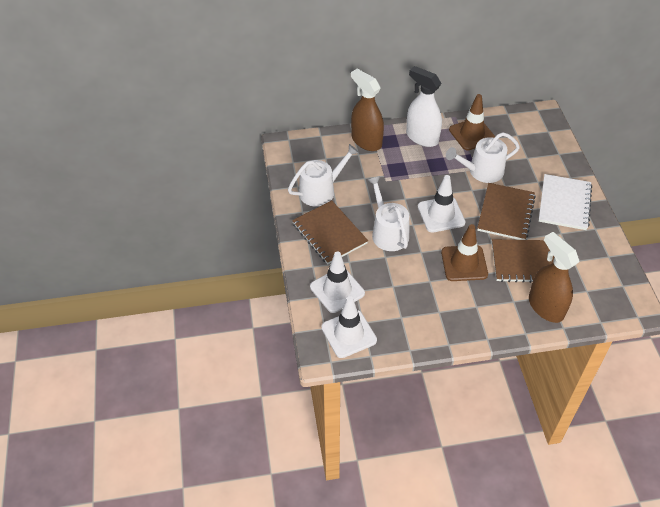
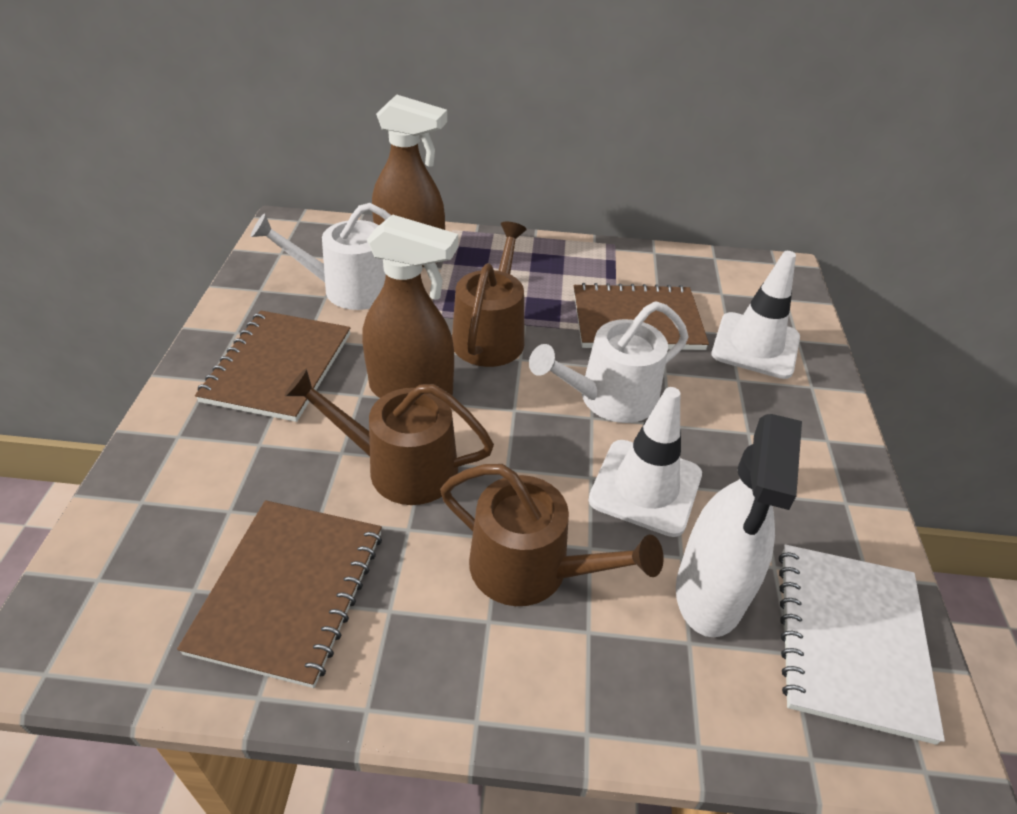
brown traffic cone: [441,224,488,281] [449,94,495,151] = 2 -> none = 0
brown watering can: none = 0 -> [285,369,494,505] [440,464,664,606] [452,222,527,367] = 3
white traffic cone: [310,251,365,313] [321,296,377,358] [418,175,465,232] = 3 -> [588,387,702,537] [711,251,800,379] = 2
white watering can: [288,144,359,207] [368,176,409,251] [446,132,520,183] = 3 -> [251,203,391,310] [529,301,688,423] = 2

